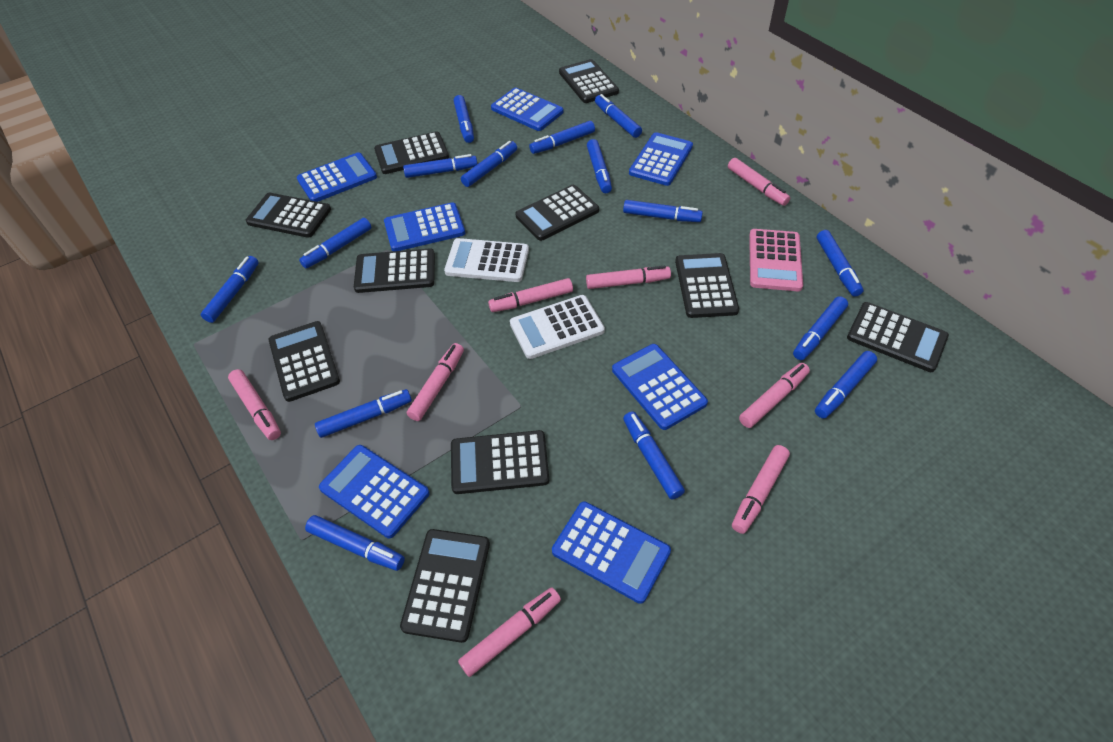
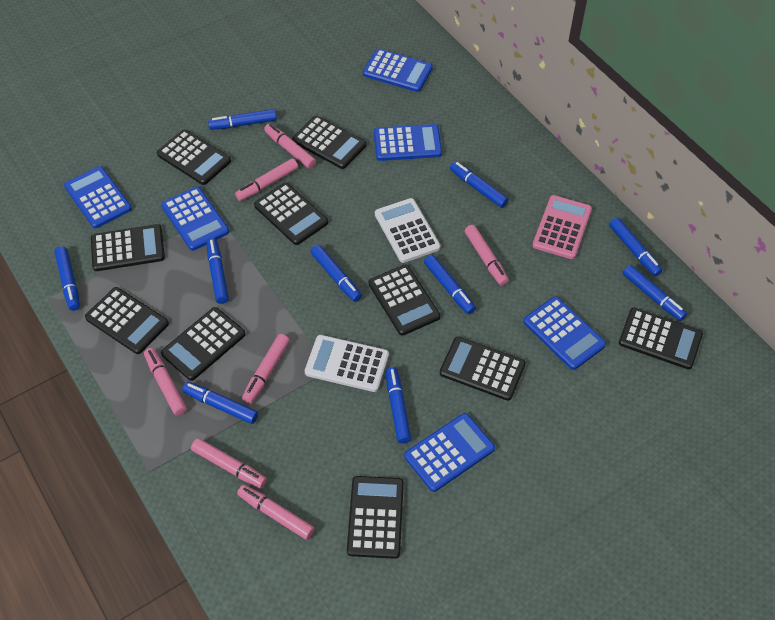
blue calculator: [297,152,377,202] [319,445,430,538] [384,202,465,251] [491,88,563,131] [552,501,671,604] [612,344,708,430] [629,132,693,186] = 7 -> [64,166,132,228] [161,187,229,251] [363,49,433,92] [374,124,442,161] [404,413,495,492] [523,297,606,370] = 6
blue marker: [201,256,259,323] [299,218,371,268] [305,515,405,571] [315,389,412,438] [403,154,477,178] [453,95,474,143] [461,141,517,187] [529,121,595,154] [587,139,612,193] [595,94,642,138] [623,200,703,222] [623,411,685,499] [793,296,848,360] [815,351,877,419] [817,230,864,297] = 15 -> [54,246,80,311] [182,382,258,424] [207,238,229,304] [208,109,277,130] [311,245,362,302] [386,367,411,443] [424,255,476,314] [450,161,509,208] [609,218,663,276] [623,265,687,321] = 10
pink marker: [228,369,281,440] [407,343,464,421] [458,587,561,677] [488,278,573,312] [586,266,671,289] [728,158,790,206] [732,445,790,534] [739,363,810,428] = 8 -> [144,348,187,416] [191,438,267,489] [235,158,298,201] [237,485,315,540] [242,334,290,404] [264,124,316,169] [465,225,509,286] = 7

